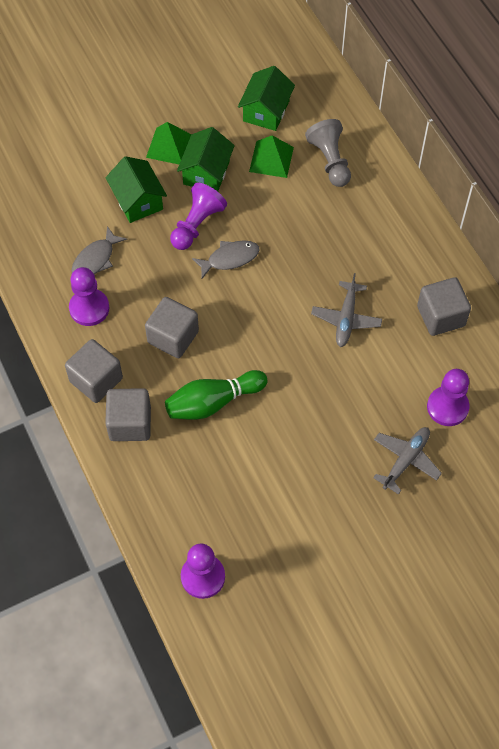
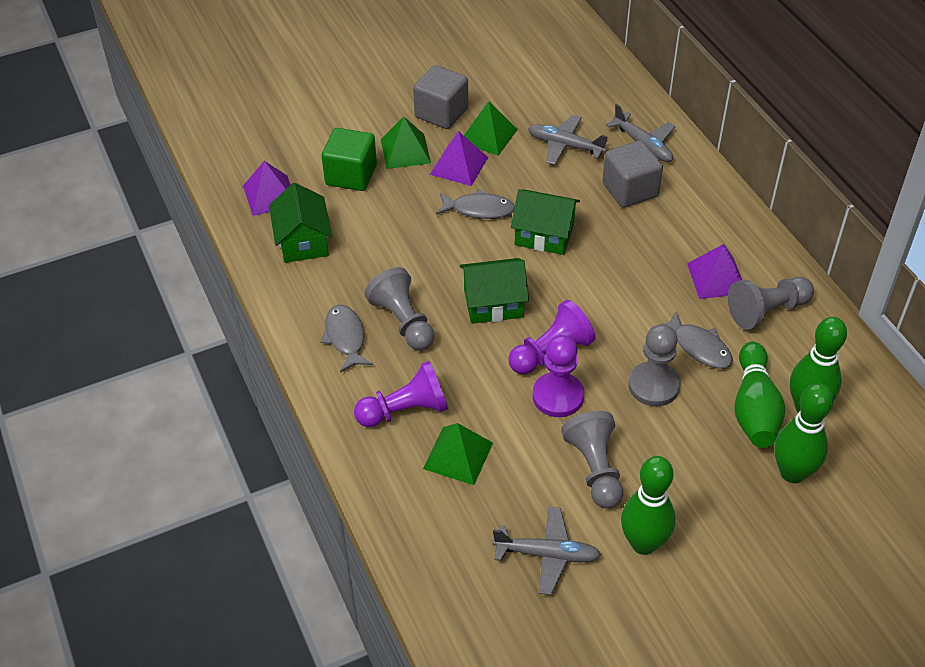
green bowling pin: [165,370,268,420] = 1 -> [621,456,675,555] [734,341,785,448] [774,383,833,483] [790,317,847,413] = 4
green cube: none = 0 -> [322,128,377,191] = 1
green pyramid: [146,122,191,164] [249,135,294,178] = 2 -> [381,116,431,169] [423,423,493,485] [464,101,518,156] = 3
grey cube: [65,339,123,403] [105,388,151,441] [145,297,199,358] [417,277,471,336] = 4 -> [413,65,468,129] [602,141,663,208] = 2
grey fish: [71,226,127,275] [192,240,260,279] = 2 -> [321,305,373,373] [436,189,515,219] [663,311,733,369] = 3
grey pawn: [305,119,351,187] = 1 -> [365,267,435,351] [561,411,623,509] [628,324,680,406] [728,277,814,330] = 4
grey plane: [311,273,382,347] [373,427,442,495] = 2 -> [493,507,601,595] [528,115,608,165] [606,104,675,162] = 3
purple pawn: [69,267,109,326] [170,182,227,250] [181,543,225,599] [427,369,469,426] = 4 -> [354,361,448,427] [508,300,596,374] [532,335,584,417] = 3
purple pyramid: none = 0 -> [243,161,291,216] [430,131,488,186] [687,244,742,299] = 3

